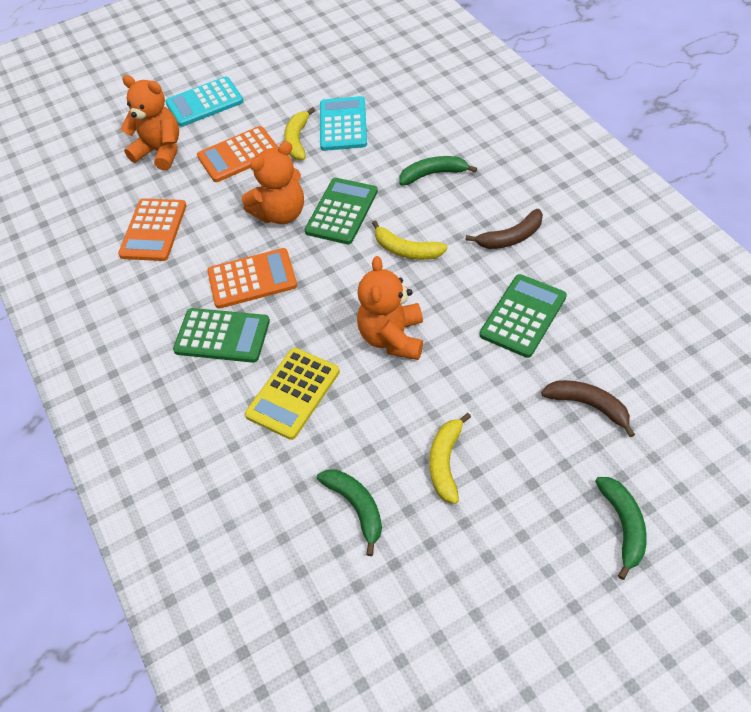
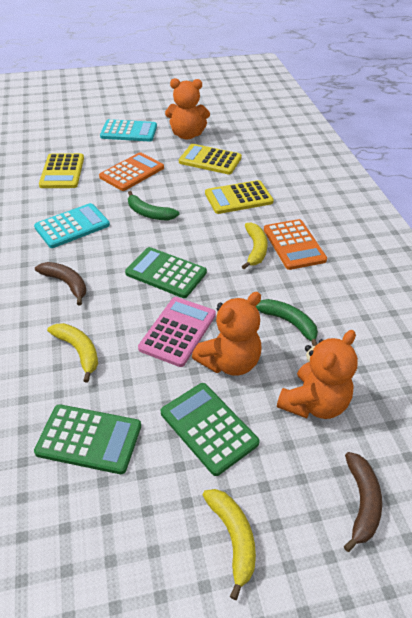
green banana: [317,470,382,556] [399,156,477,185] [595,477,647,580] = 3 -> [128,191,179,220] [256,299,318,346] = 2
orange calculator: [118,198,187,261] [197,126,279,182] [207,248,297,309] = 3 -> [99,152,164,191] [264,219,327,270] = 2
pink calculator: none = 0 -> [138,297,216,367] = 1
yellow calculator: [245,348,340,440] = 1 -> [39,153,84,188] [179,144,242,174] [205,180,274,214] = 3

